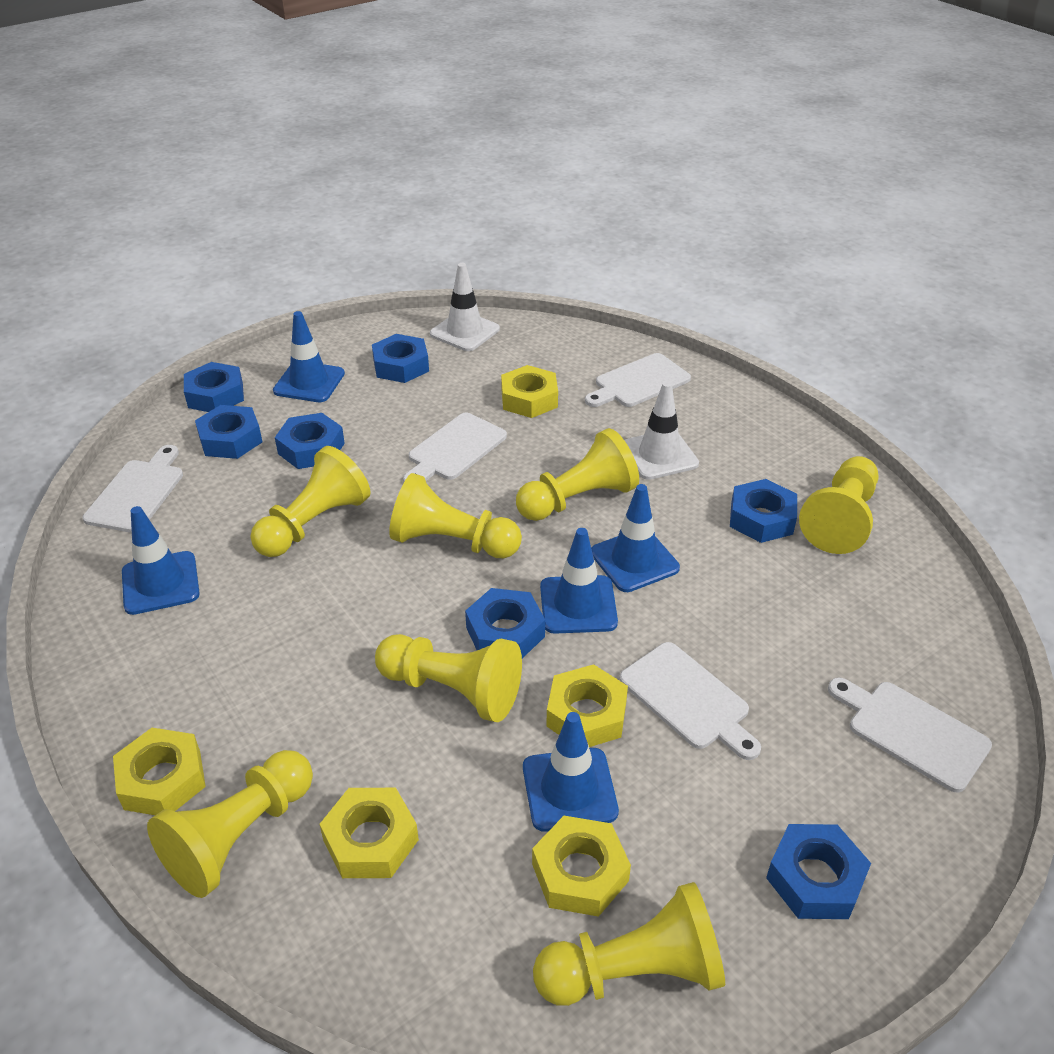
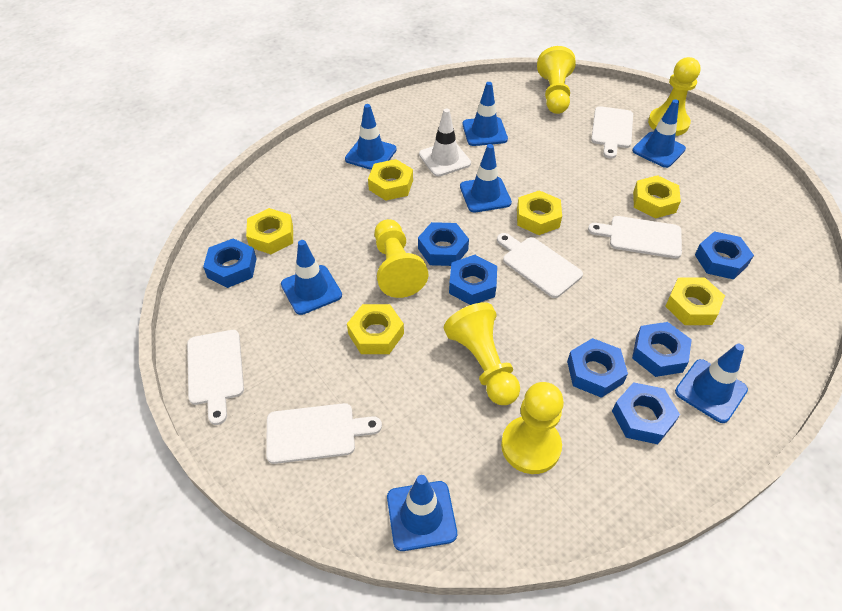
blue traffic cone: [122,506,200,615] [273,311,345,402] [523,712,619,832] [540,528,618,634] [591,484,680,592] = 5 -> [281,240,342,315] [345,104,397,170] [387,475,457,551] [460,144,512,212] [462,82,508,146] [632,100,686,168] [675,344,748,423] = 7
white traffic cone: [430,263,500,351] [624,381,699,480] = 2 -> [419,108,471,176] = 1
yellow nut: [113,728,206,815] [319,788,419,878] [501,365,558,418] [532,816,631,917] [546,664,628,747] = 5 -> [246,208,293,254] [347,304,404,354] [368,159,413,201] [517,190,562,235] [633,175,681,219] [665,278,725,325] = 6
yellow pawn: [147,750,313,898] [251,446,371,557] [375,634,522,722] [389,473,522,558] [516,428,639,521] [533,882,725,1006] [799,456,878,554] = 7 -> [374,219,428,298] [444,302,520,405] [501,382,564,474] [537,46,576,114] [648,57,701,136] = 5

